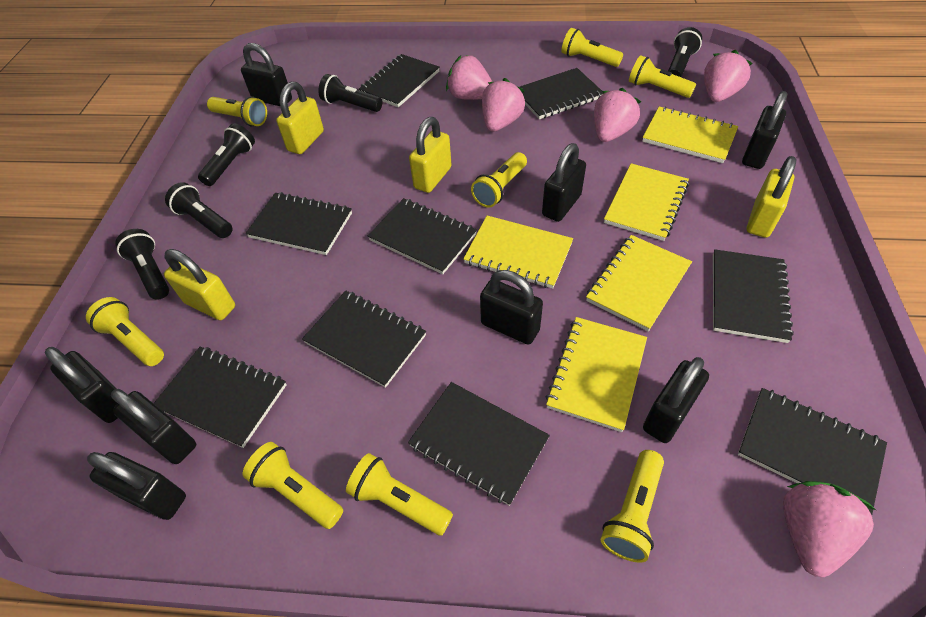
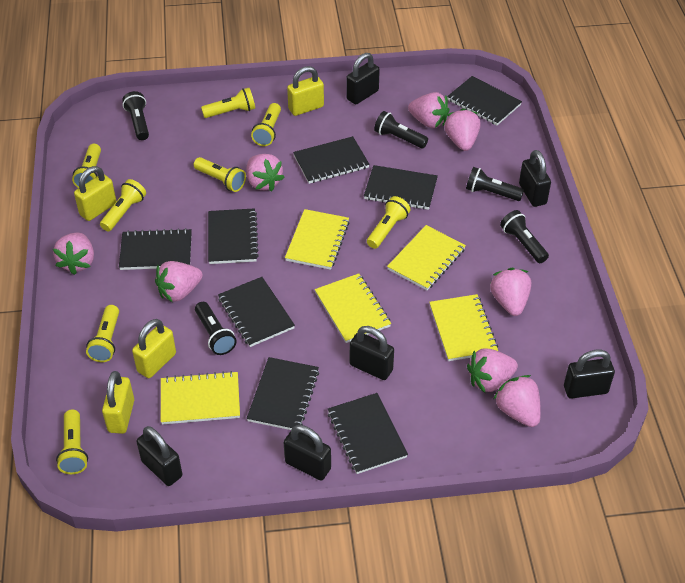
black notebook: [153,347,286,448] [246,192,352,255] [302,291,426,388] [359,54,440,107] [368,198,477,274] [408,382,550,506] [520,68,604,119] [713,249,794,343] [738,388,887,515] = 9 -> [119,228,192,270] [208,208,259,264] [218,277,295,347] [247,357,319,430] [293,136,370,184] [328,393,408,474] [364,165,438,210] [447,76,522,125] = 8
black padlock: [45,347,118,423] [87,452,186,520] [111,389,196,464] [241,43,292,106] [480,270,543,345] [542,143,586,222] [643,357,709,443] [742,91,787,169] = 8 -> [136,426,182,486] [284,425,331,480] [346,53,380,104] [350,326,394,380] [519,150,551,207] [564,350,615,399] = 6
pink strawberry: [446,55,492,100] [482,78,525,132] [594,88,641,142] [704,50,752,102] [783,481,876,577] = 5 -> [53,233,94,275] [155,261,203,302] [247,154,285,191] [408,92,449,128] [444,108,481,151] [467,348,518,393] [490,268,531,316] [494,375,541,427] = 8

